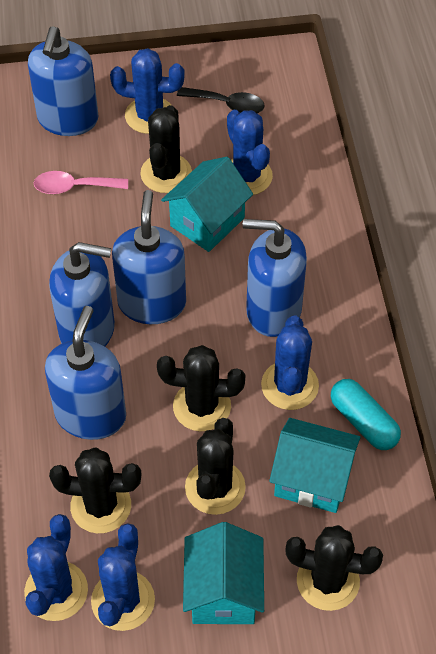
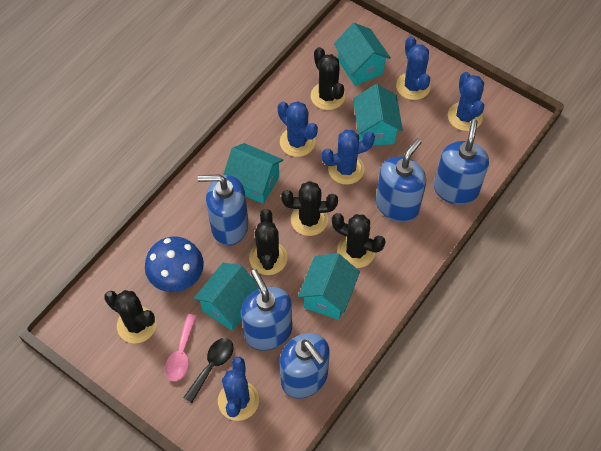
blue mushroom: none = 0 -> [145,237,204,292] = 1
turquoise capsule: [331,379,401,450] = 1 -> none = 0
turquoise house: [161,157,253,252] [183,522,264,624] [269,418,360,513] = 3 -> [194,263,259,331] [223,143,283,204] [298,253,360,320] [334,23,391,86] [353,84,403,146] = 5

